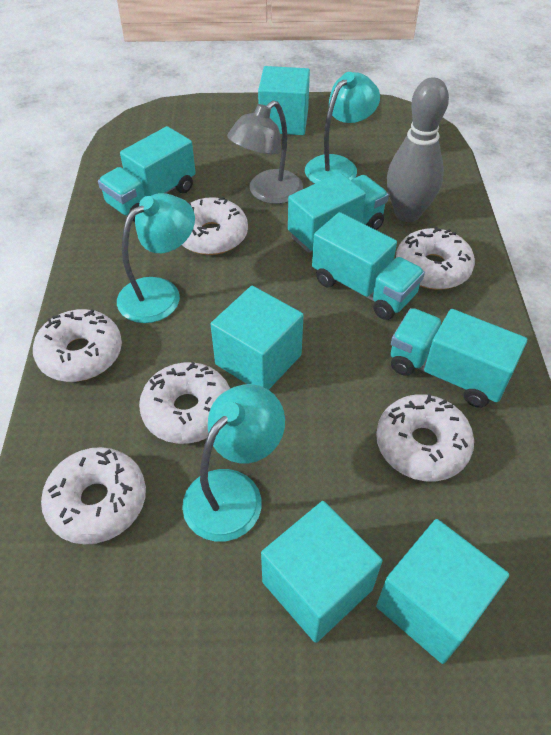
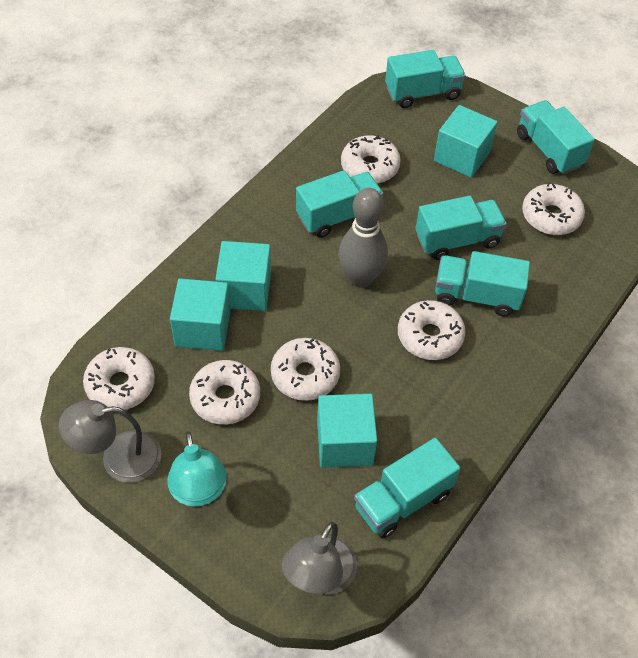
grey lamp: [227,101,303,204] = 1 -> [59,400,161,483] [282,522,357,595] = 2
turquoise lamp: [117,193,195,323] [182,384,285,542] [305,72,380,184] = 3 -> [167,431,227,507] = 1
turquoise truck: [98,126,196,222] [288,173,389,253] [312,212,425,320] [391,308,527,408] = 4 -> [296,170,383,238] [354,438,460,539] [385,50,466,108] [416,196,507,260] [435,251,530,317] [517,100,595,174] = 6

